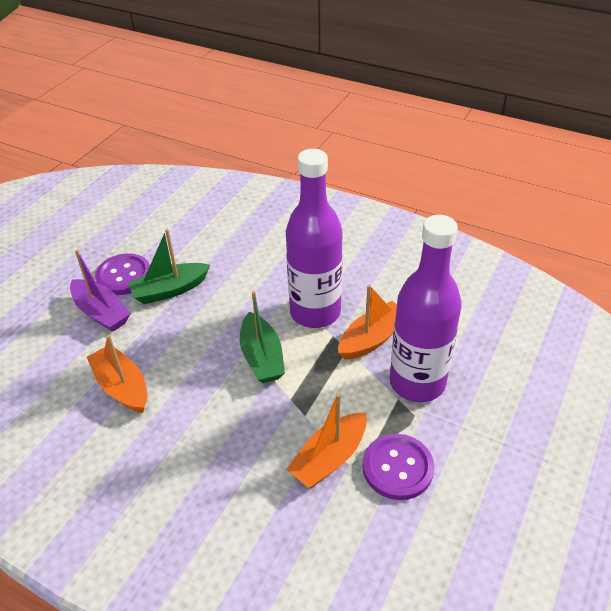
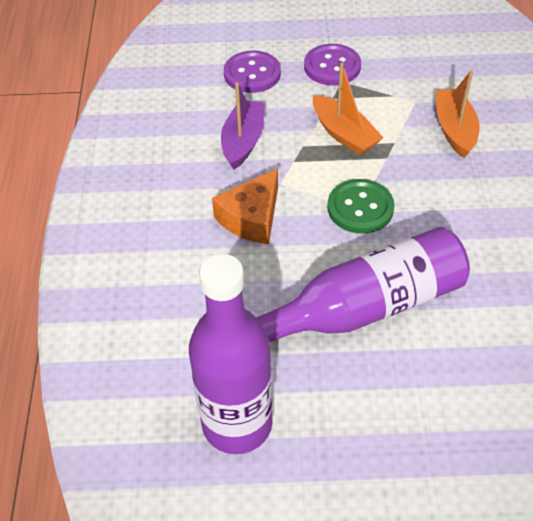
green boat: [128,229,210,304] [240,291,285,383] = 2 -> none = 0
green button: none = 0 -> [328,179,395,234] = 1
orange boat: [87,335,147,413] [286,393,367,488] [338,285,397,360] = 3 -> [313,63,383,155] [435,70,479,158] = 2
orange cheese: none = 0 -> [212,169,278,244] = 1

